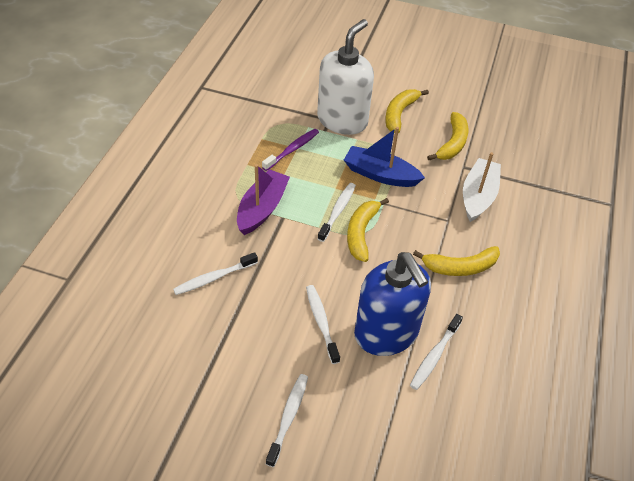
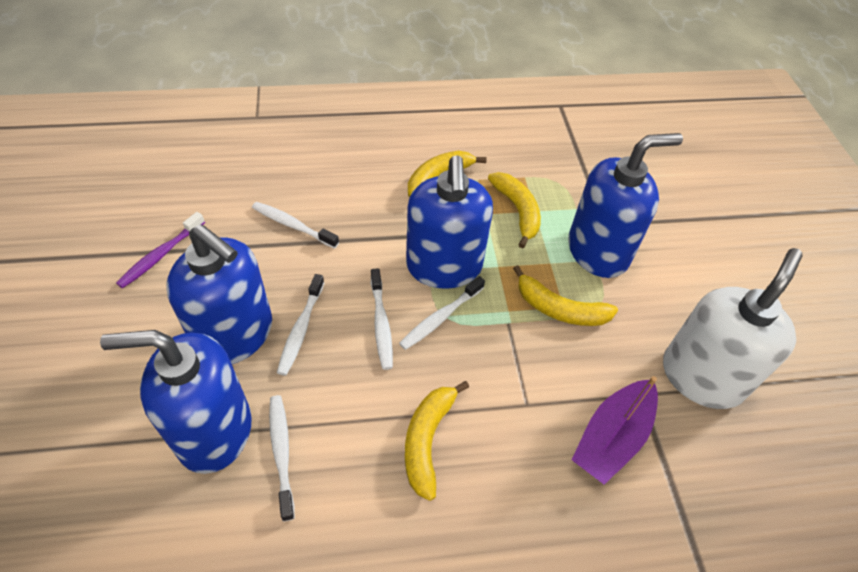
blue boat: [344,127,425,187] = 1 -> none = 0
blue soap dispenser: [354,252,431,356] = 1 -> [100,330,252,474] [166,224,272,364] [406,155,493,289] [568,133,683,278] = 4
white boat: [463,152,501,222] = 1 -> none = 0

